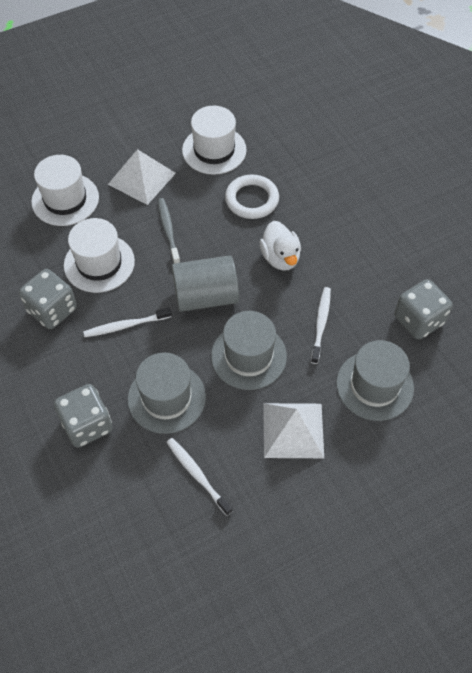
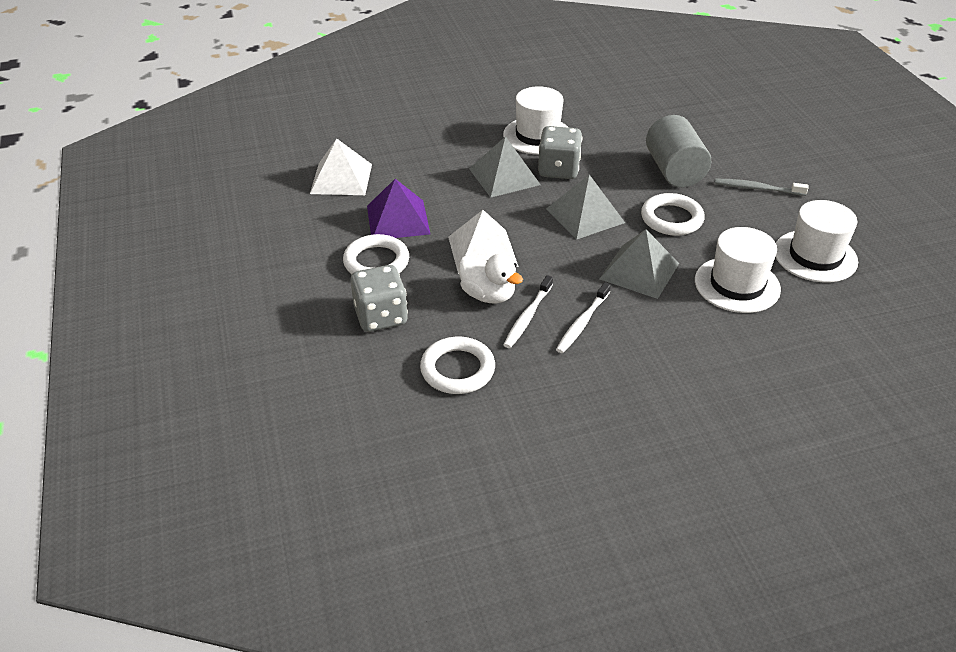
grey dice: [19,269,77,329] [54,384,112,448] [394,279,453,340] = 3 -> [350,265,408,332] [538,126,582,179] = 2
grey hat: [128,353,206,434] [211,311,287,390] [336,340,414,421] = 3 -> none = 0
grey pyramid: none = 0 -> [469,136,541,198] [546,175,625,240] [600,229,679,299] = 3
purple pyramid: none = 0 -> [367,179,430,238] = 1
white ring: [225,175,279,219] = 1 -> [343,234,409,274] [420,337,495,394] [641,193,705,236] = 3
white toothbrush: [83,308,172,337] [167,438,232,516] [311,287,331,364] = 3 -> [504,275,553,348] [556,282,611,353] = 2

